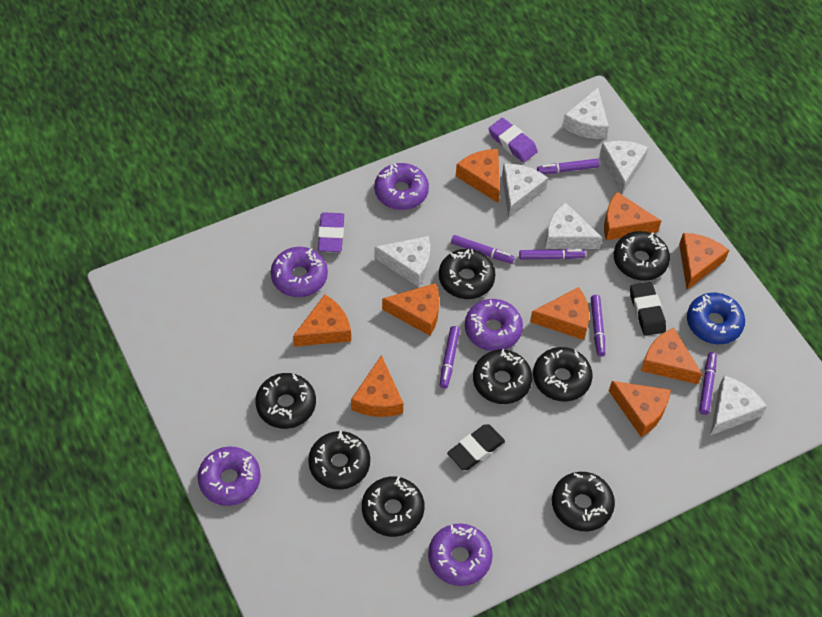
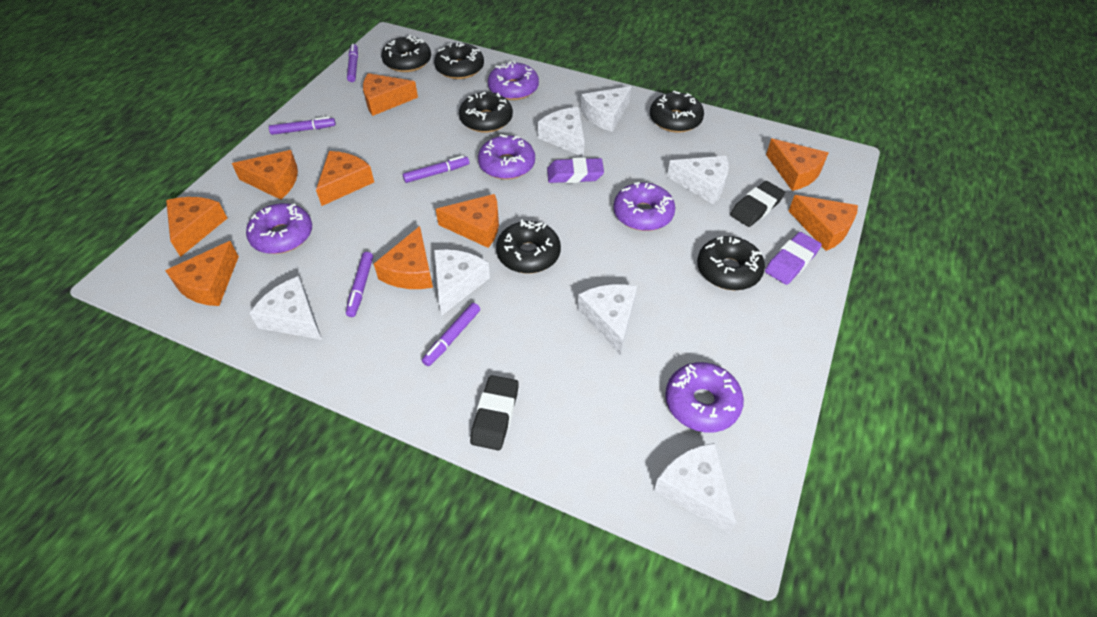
black donut: [255,373,316,429] [308,431,370,490] [362,476,425,537] [439,249,496,299] [473,349,532,404] [533,347,593,401] [552,472,615,531] [614,231,670,281] = 8 -> [381,35,431,72] [434,43,484,79] [459,92,513,133] [496,219,561,274] [650,91,704,133] [697,236,765,290] = 6
blue donut: [687,293,745,344] = 1 -> none = 0
purple marker: [440,326,460,388] [451,235,515,264] [519,249,585,259] [537,159,600,174] [591,295,605,356] [699,352,717,415] = 6 -> [269,116,336,135] [346,252,373,317] [347,44,358,82] [403,156,469,183] [422,303,480,366] = 5
white cheese: [374,236,430,287] [502,164,548,218] [545,202,602,249] [562,87,609,139] [600,141,649,194] [710,376,767,436] = 6 -> [249,276,322,340] [434,249,490,315] [538,107,585,157] [578,284,637,355] [581,86,631,132] [654,443,737,534] [667,156,729,204] = 7

